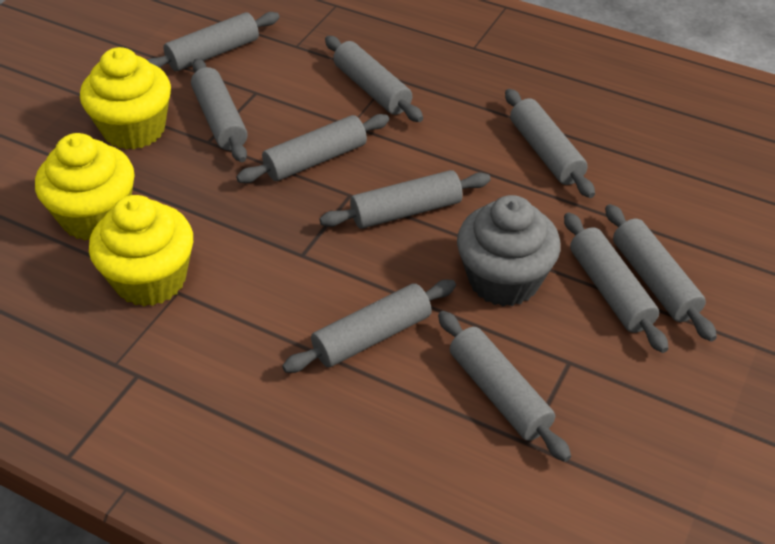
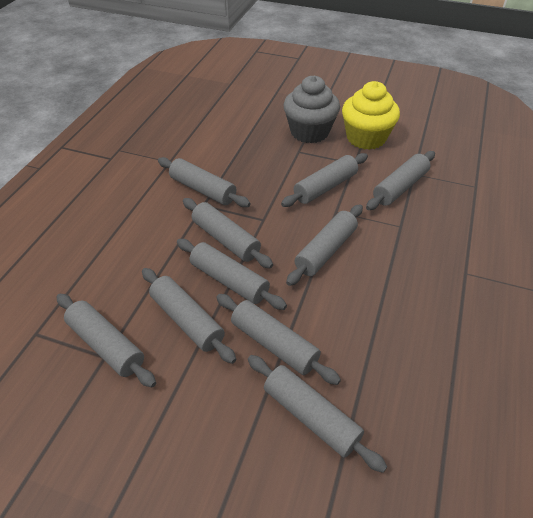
yellow cupcake: [35,133,135,241] [80,47,171,149] [89,195,193,306] = 3 -> [342,81,400,150] = 1

